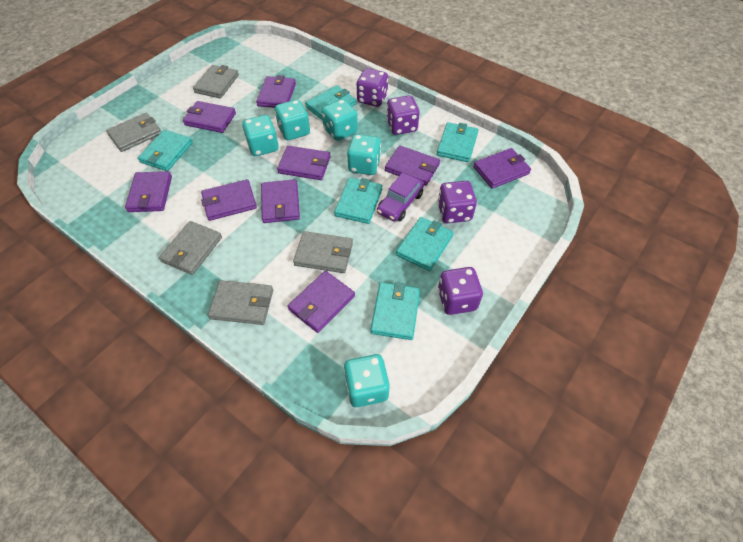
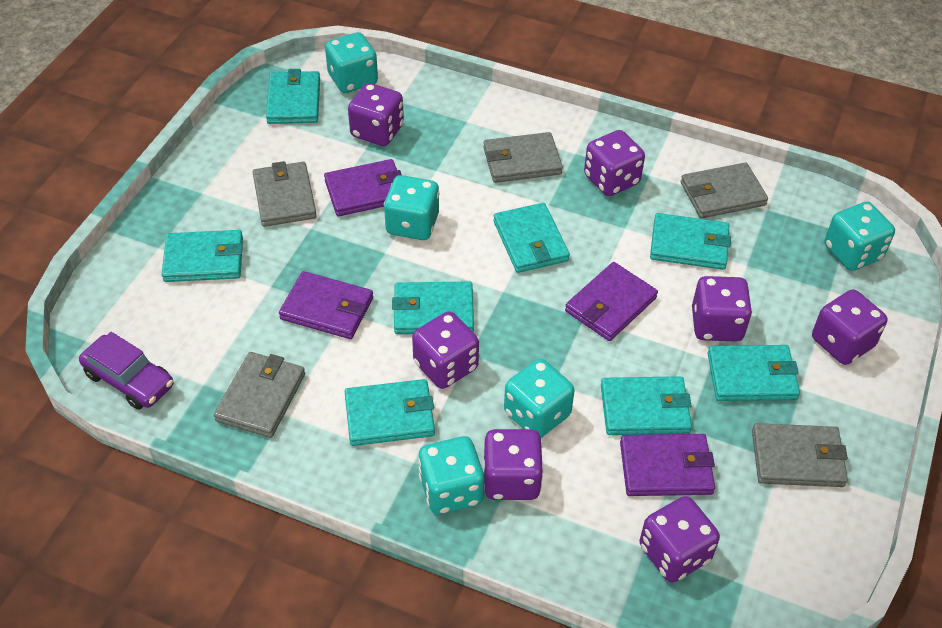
purple dice: [356,68,388,107] [386,95,419,135] [438,181,477,223] [438,267,483,315] = 4 -> [348,83,404,146] [412,312,479,389] [483,429,544,500] [584,130,645,196] [639,496,720,583] [692,276,752,342] [812,289,888,365] = 7
purple wallet: [125,171,172,212] [183,101,236,133] [201,179,257,221] [256,75,296,108] [261,179,300,223] [277,146,331,180] [288,271,355,333] [385,145,440,186] [473,148,531,189] = 9 -> [279,271,373,339] [324,159,402,216] [565,262,658,341] [620,434,715,496] = 4
turquoise wallet: [138,130,193,171] [305,85,356,121] [334,178,383,224] [371,282,420,340] [396,217,454,271] [437,122,478,162] = 6 -> [161,230,243,282] [266,69,320,124] [345,379,435,446] [392,281,474,334] [493,203,570,273] [601,376,692,435] [650,213,731,270] [707,345,800,401] = 8

